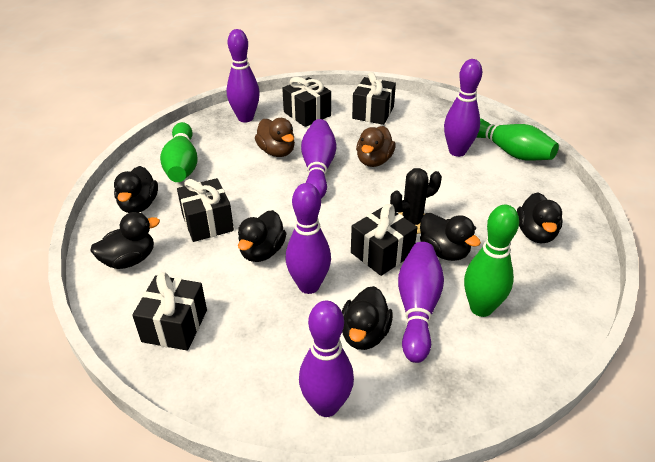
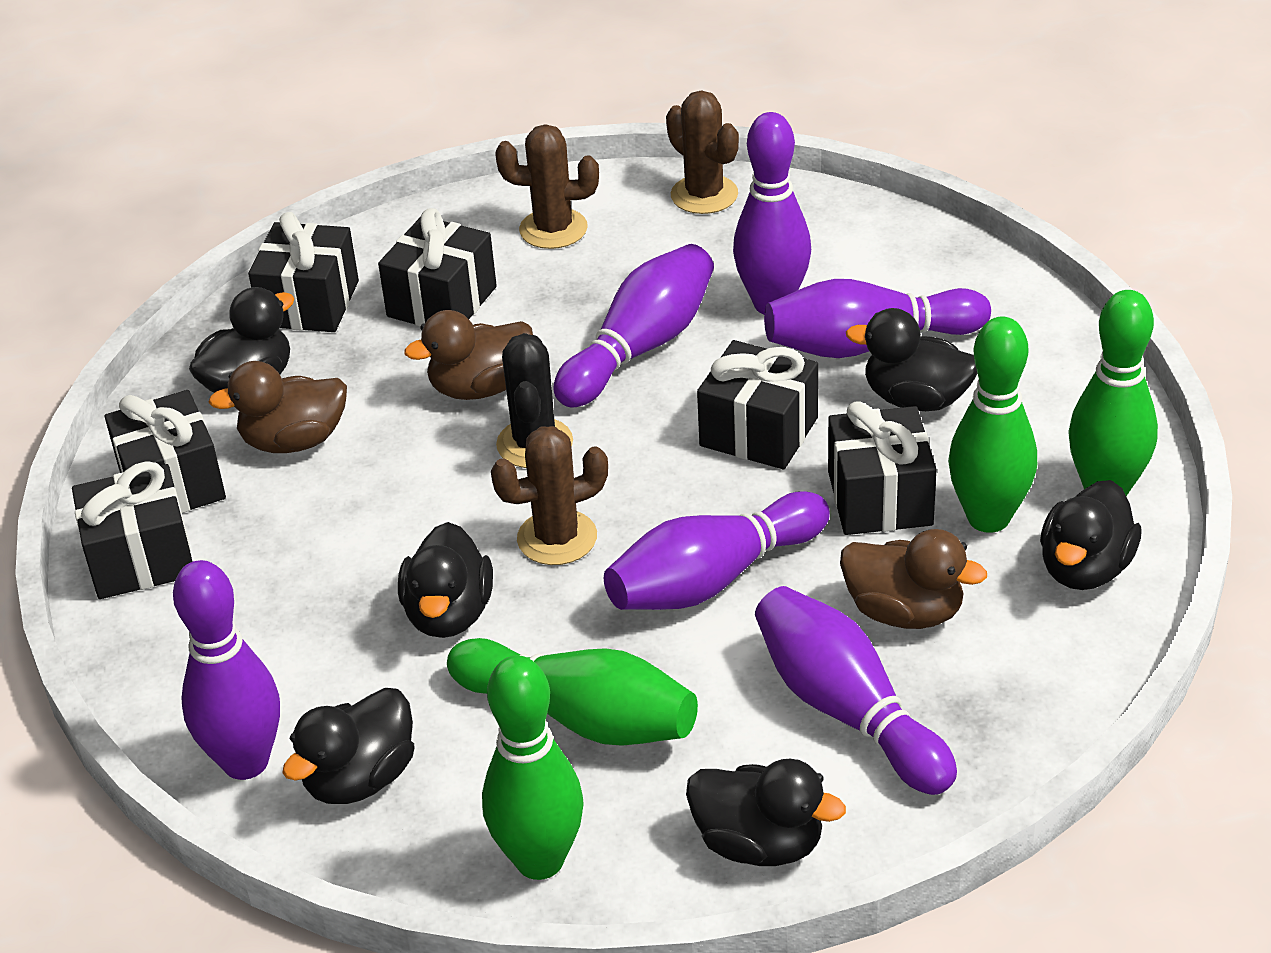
black gift: [132,272,207,351] [177,178,234,242] [282,77,331,127] [351,204,418,276] [352,72,396,125] = 5 -> [72,461,193,599] [105,390,226,513] [248,212,359,332] [378,208,497,327] [697,340,818,469] [828,401,936,535] = 6
brown cactus: none = 0 -> [491,426,608,565] [495,124,599,249] [666,90,739,214] = 3
brown duck: [255,118,295,157] [356,126,396,167] = 2 -> [208,361,347,453] [404,310,533,400] [840,529,987,629] = 3
green bowling pin: [160,122,198,182] [464,205,519,317] [476,118,559,160] = 3 -> [447,638,698,746] [482,655,584,880] [948,316,1037,533] [1068,290,1158,496] = 4

